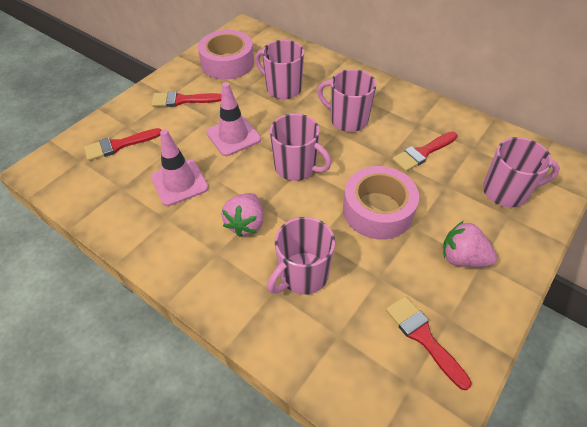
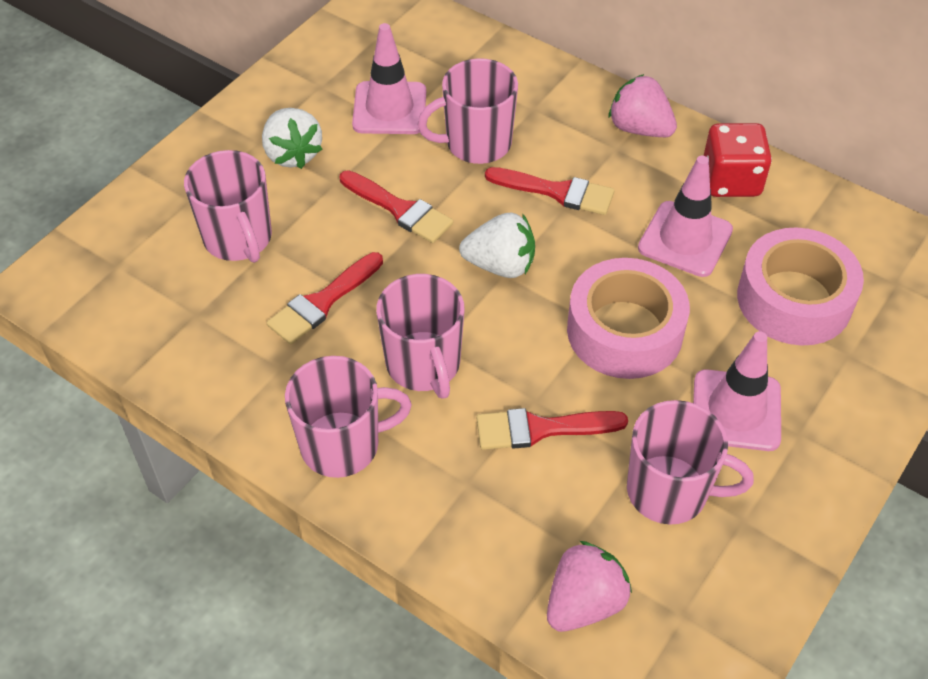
pink traffic cone: [151,129,209,206] [206,82,261,156] = 2 -> [352,23,426,134] [638,156,733,277] [693,331,781,451] = 3
red dice: none = 0 -> [704,123,772,197] = 1
white strawberry: none = 0 -> [262,108,322,169] [459,213,535,278] = 2

